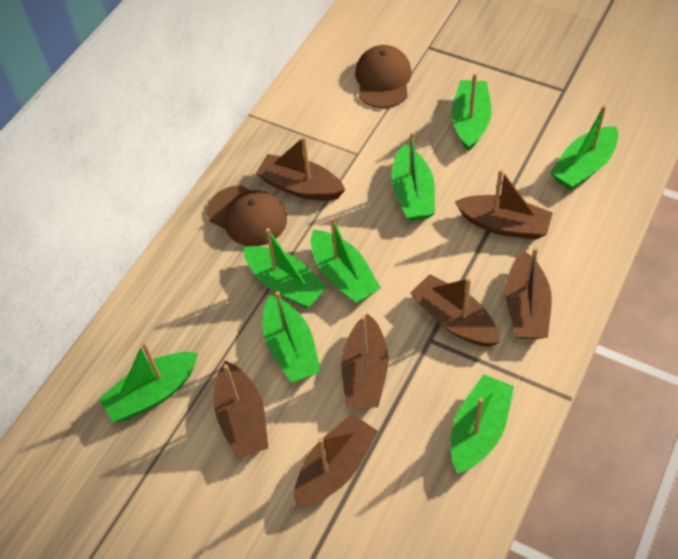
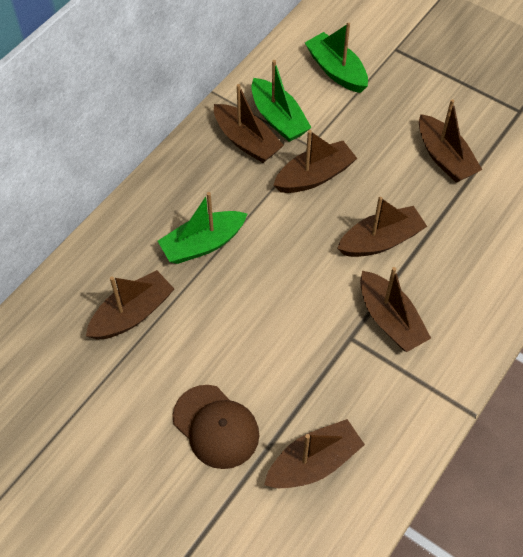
brown cap: [207,185,287,246] [355,45,412,108] = 2 -> [172,385,259,469] = 1
green boat: [99,342,198,422] [244,228,328,308] [263,291,321,383] [311,217,381,304] [392,131,435,221] [451,73,491,152] [451,375,514,474] [550,105,618,190] = 8 -> [158,192,247,264] [251,60,312,142] [305,23,368,93] = 3

